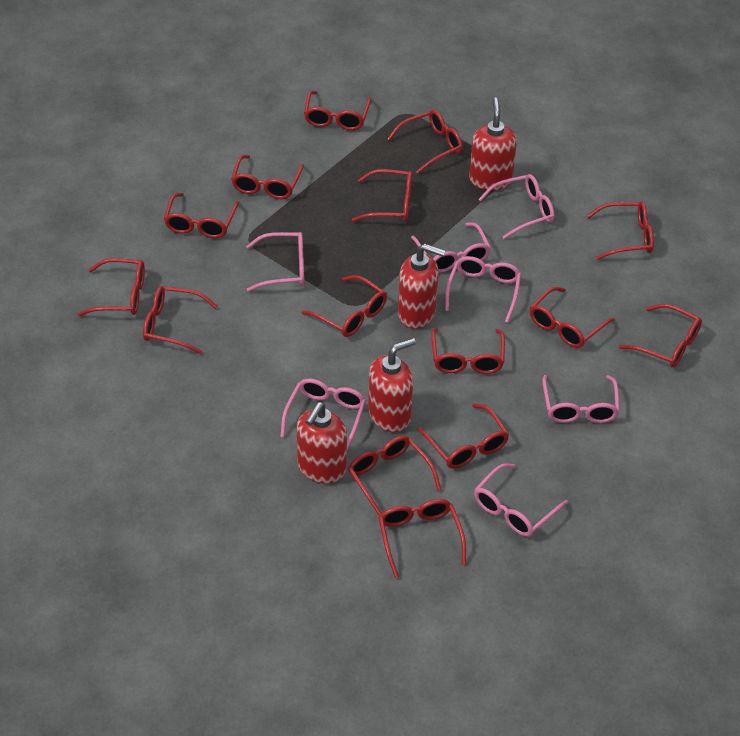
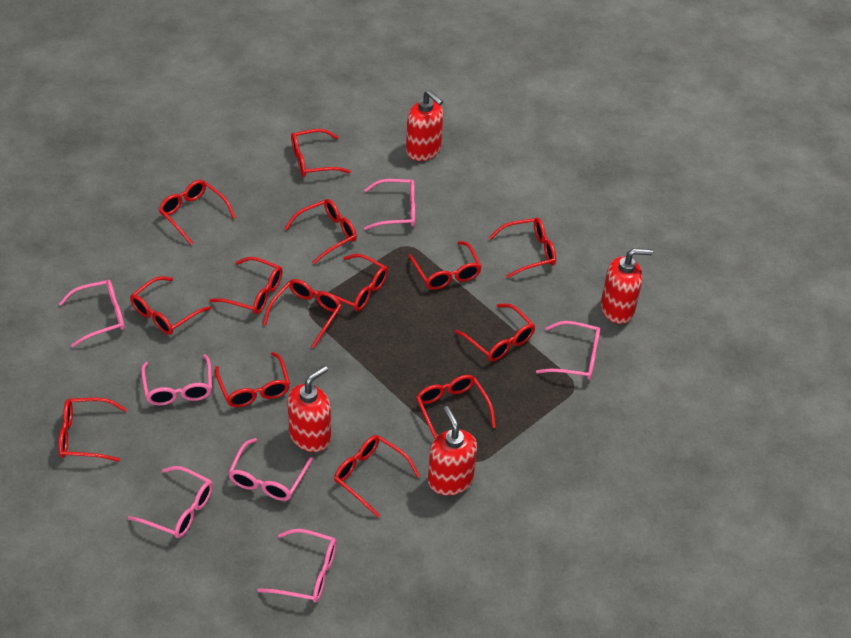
red glasses: [78,258,145,316] [143,286,218,354] [164,193,239,238] [231,155,304,199] [301,275,387,337] [304,91,371,130] [348,436,441,516] [352,169,412,222] [379,499,466,578] [387,110,463,174] [417,404,509,469] [431,327,505,374] [530,287,615,348] [586,201,654,260] [619,304,702,368] = 15 -> [58,398,127,462] [130,276,211,335] [159,180,236,245] [209,257,282,314] [215,352,290,407] [263,279,342,348] [284,199,357,264] [291,129,351,177] [314,254,388,311] [334,435,420,518] [408,241,482,290] [416,375,496,439] [455,303,535,362] [489,218,556,278] = 14

